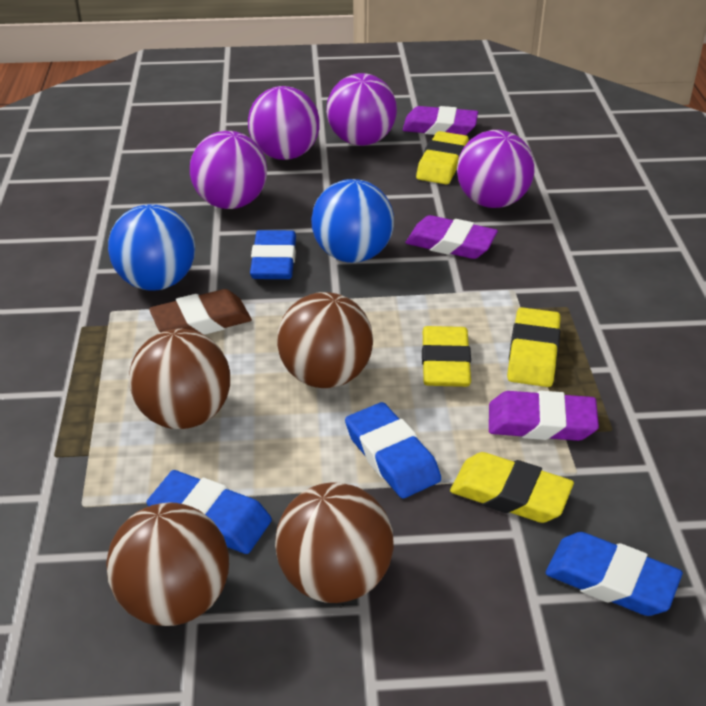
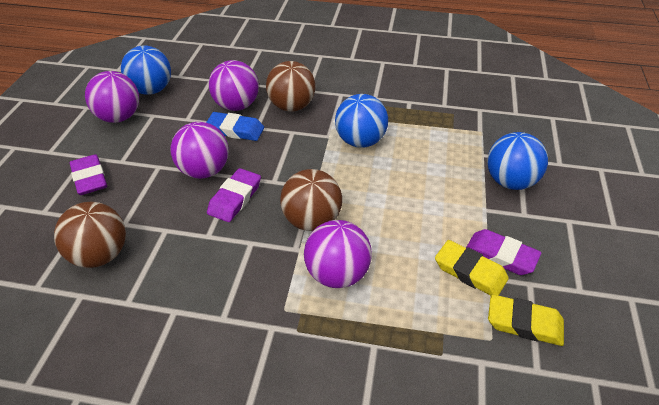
blue ball: [108,204,195,291] [311,179,394,263] = 2 -> [121,45,171,95] [335,94,388,148] [487,132,548,190] = 3
blue eraser: [147,470,272,554] [250,230,296,279] [345,402,441,498] [546,532,683,616] = 4 -> [206,112,264,141] = 1
brown ball: [106,502,229,626] [129,329,230,429] [275,483,394,603] [277,292,373,388] = 4 -> [54,202,126,268] [266,61,316,112] [280,169,342,231] = 3
brown eraser: [149,289,252,335] = 1 -> none = 0
yellow eraser: [416,131,468,184] [422,326,471,387] [450,452,574,523] [507,307,561,387] = 4 -> [435,240,509,296] [488,294,564,346] = 2

